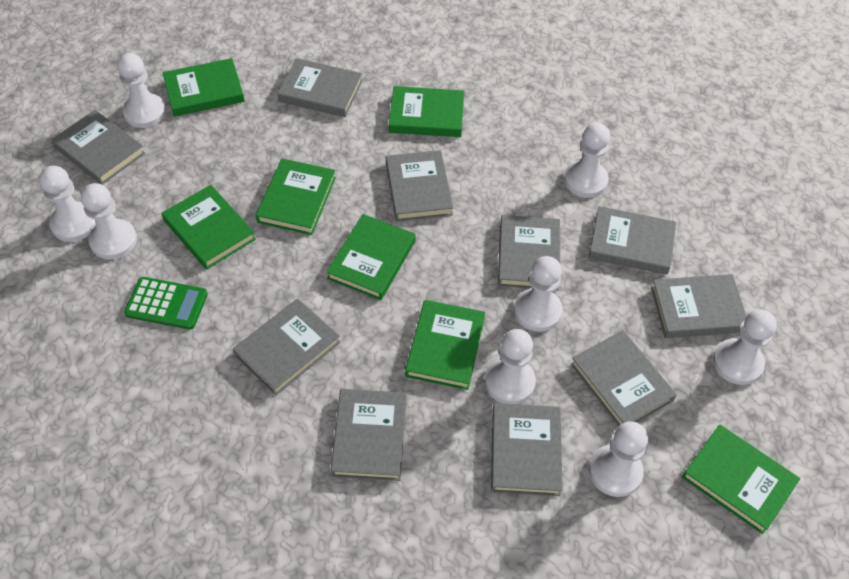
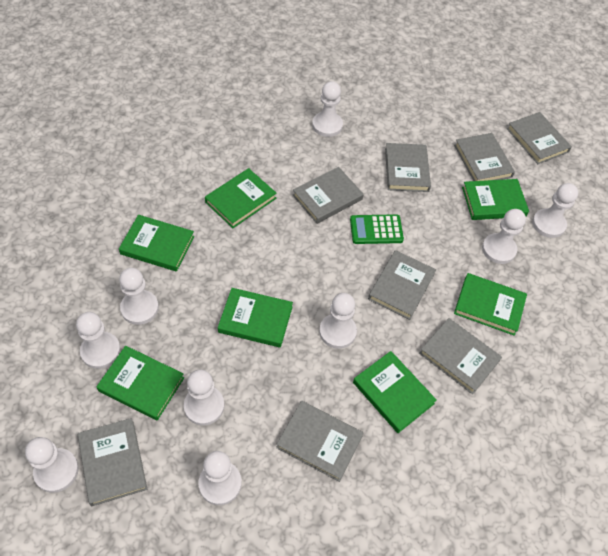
grey book: [51,110,145,185] [233,298,340,395] [277,58,362,117] [331,389,406,481] [386,150,453,221] [491,403,563,496] [498,215,560,290] [571,330,677,426] [589,206,676,275] [651,274,746,338] = 10 -> [78,418,147,506] [276,401,364,482] [293,167,364,224] [368,250,436,320] [385,143,431,192] [419,318,502,394] [454,133,515,181] [507,112,572,164] = 8
white pawn: [39,166,96,242] [81,183,137,260] [117,53,166,128] [485,329,536,404] [514,256,563,332] [564,123,610,198] [589,421,648,497] [713,309,777,385] = 8 -> [25,437,79,493] [76,312,121,369] [119,268,159,325] [184,369,224,425] [198,451,242,505] [312,81,343,137] [319,293,357,349] [482,209,526,264] [532,183,578,238] = 9

